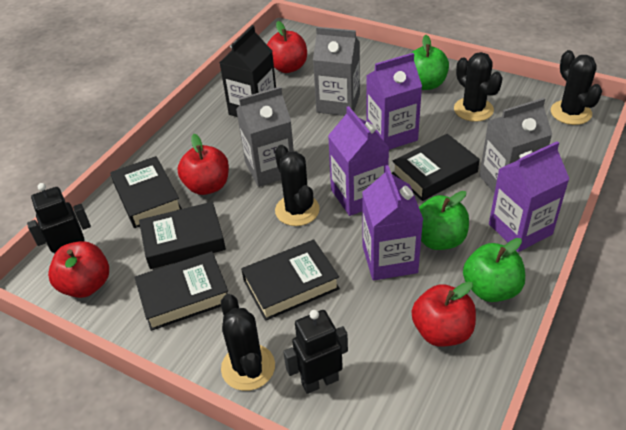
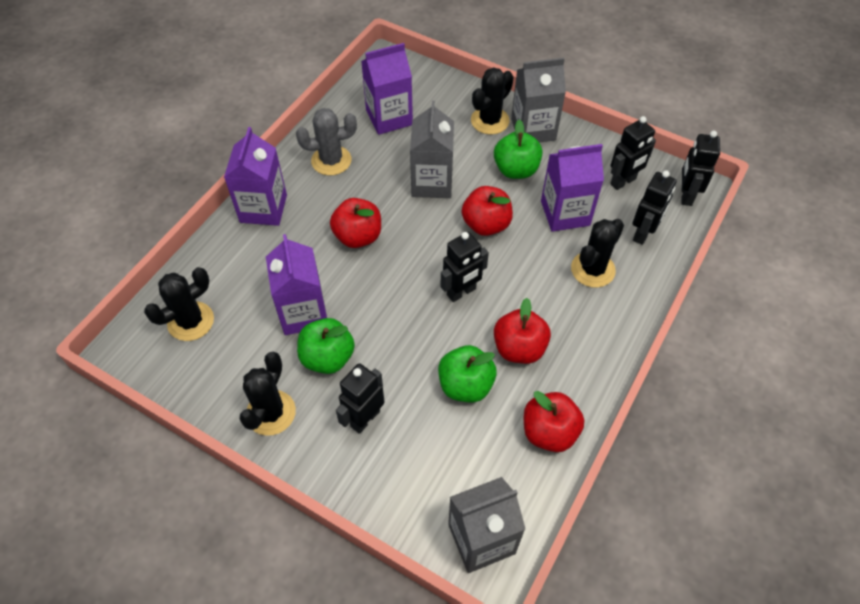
black book: [110,156,182,228] [134,251,228,331] [139,202,226,269] [241,239,340,321] [392,134,480,201] = 5 -> none = 0
black carton: [219,25,276,117] = 1 -> none = 0
black robot: [27,183,91,254] [283,310,348,394] = 2 -> [336,363,385,434] [440,232,489,302] [610,116,656,190] [632,170,677,245] [681,131,720,206] = 5
grey cactus: none = 0 -> [296,108,357,176] = 1

